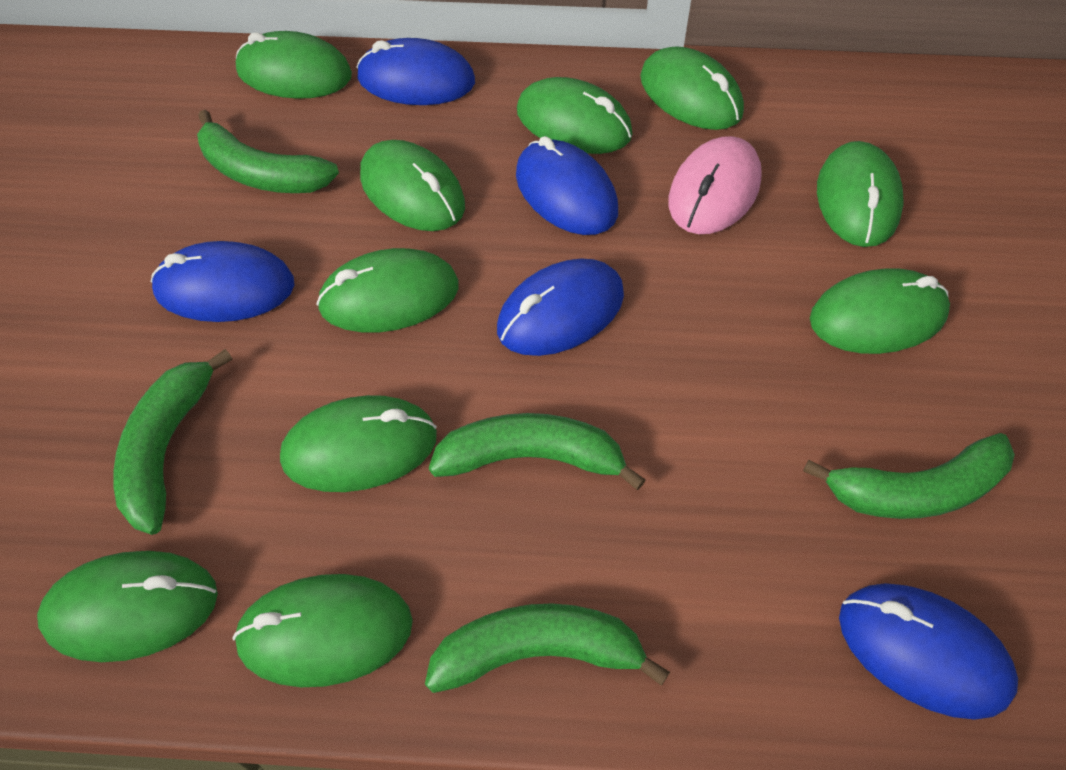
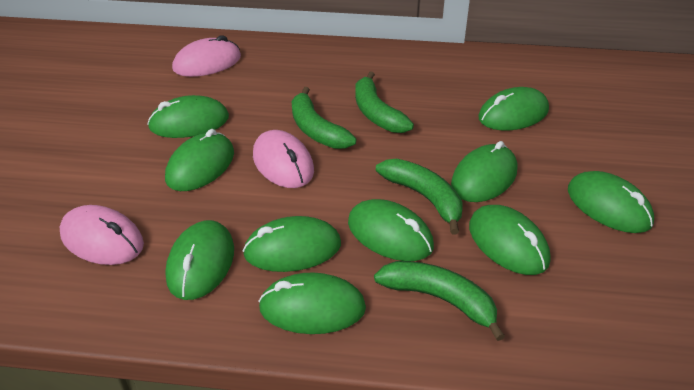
blue mouse: [151,241,294,322] [356,38,475,105] [497,259,624,356] [516,136,618,235] [839,583,1018,720] = 5 -> none = 0
green banana: [113,349,233,535] [197,110,339,193] [425,603,670,693] [429,413,646,490] [803,433,1015,519] = 5 -> [292,87,357,149] [355,71,414,133] [374,261,505,341] [376,159,462,234] = 4
pink mouse: [669,136,762,234] = 1 -> [60,205,144,265] [172,35,241,77] [253,130,314,188] = 3

